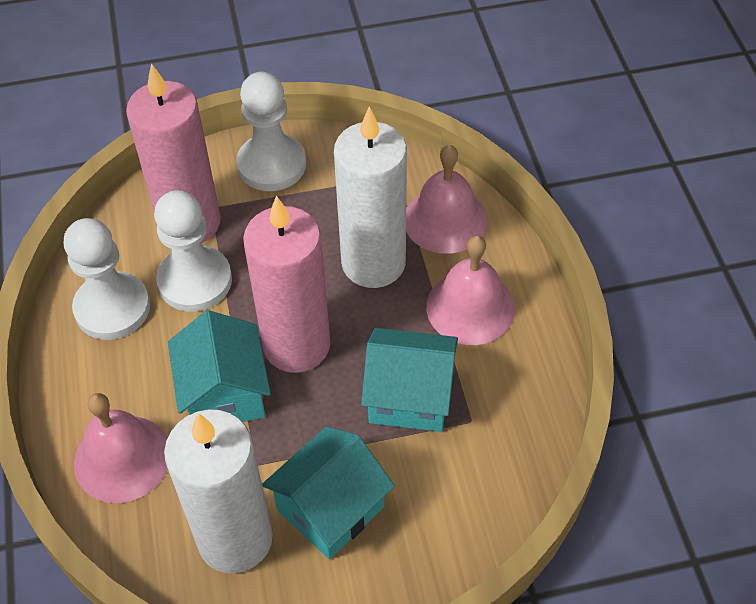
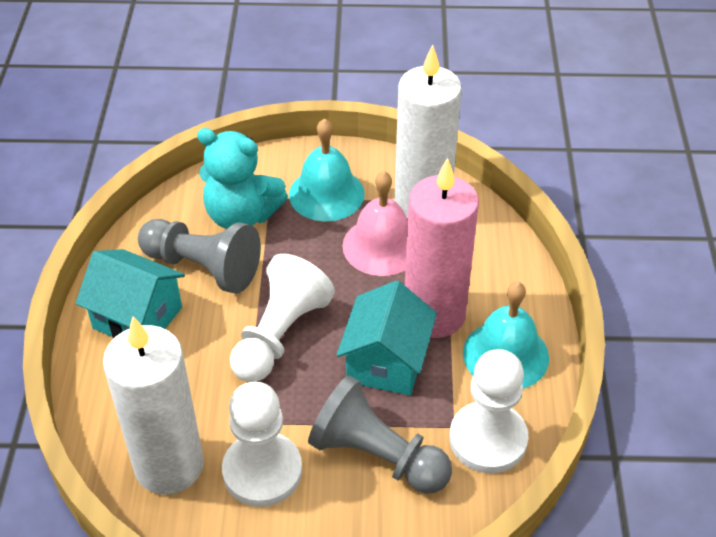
grey pawn: none = 0 -> [138,219,261,294] [308,375,452,494] = 2
pink bell: [74,393,168,503] [406,145,487,254] [426,235,515,345] = 3 -> [342,171,408,276] = 1
pink candle: [126,64,221,243] [243,195,330,373] = 2 -> [405,158,479,338] = 1
turquoise bell: none = 0 -> [289,118,365,221] [463,282,549,389] = 2
turquoise house: [168,310,271,422] [262,426,395,559] [361,328,458,432] = 3 -> [76,249,185,339] [337,280,437,396] = 2
turquoise teddy bear: none = 0 -> [197,128,288,229] = 1

